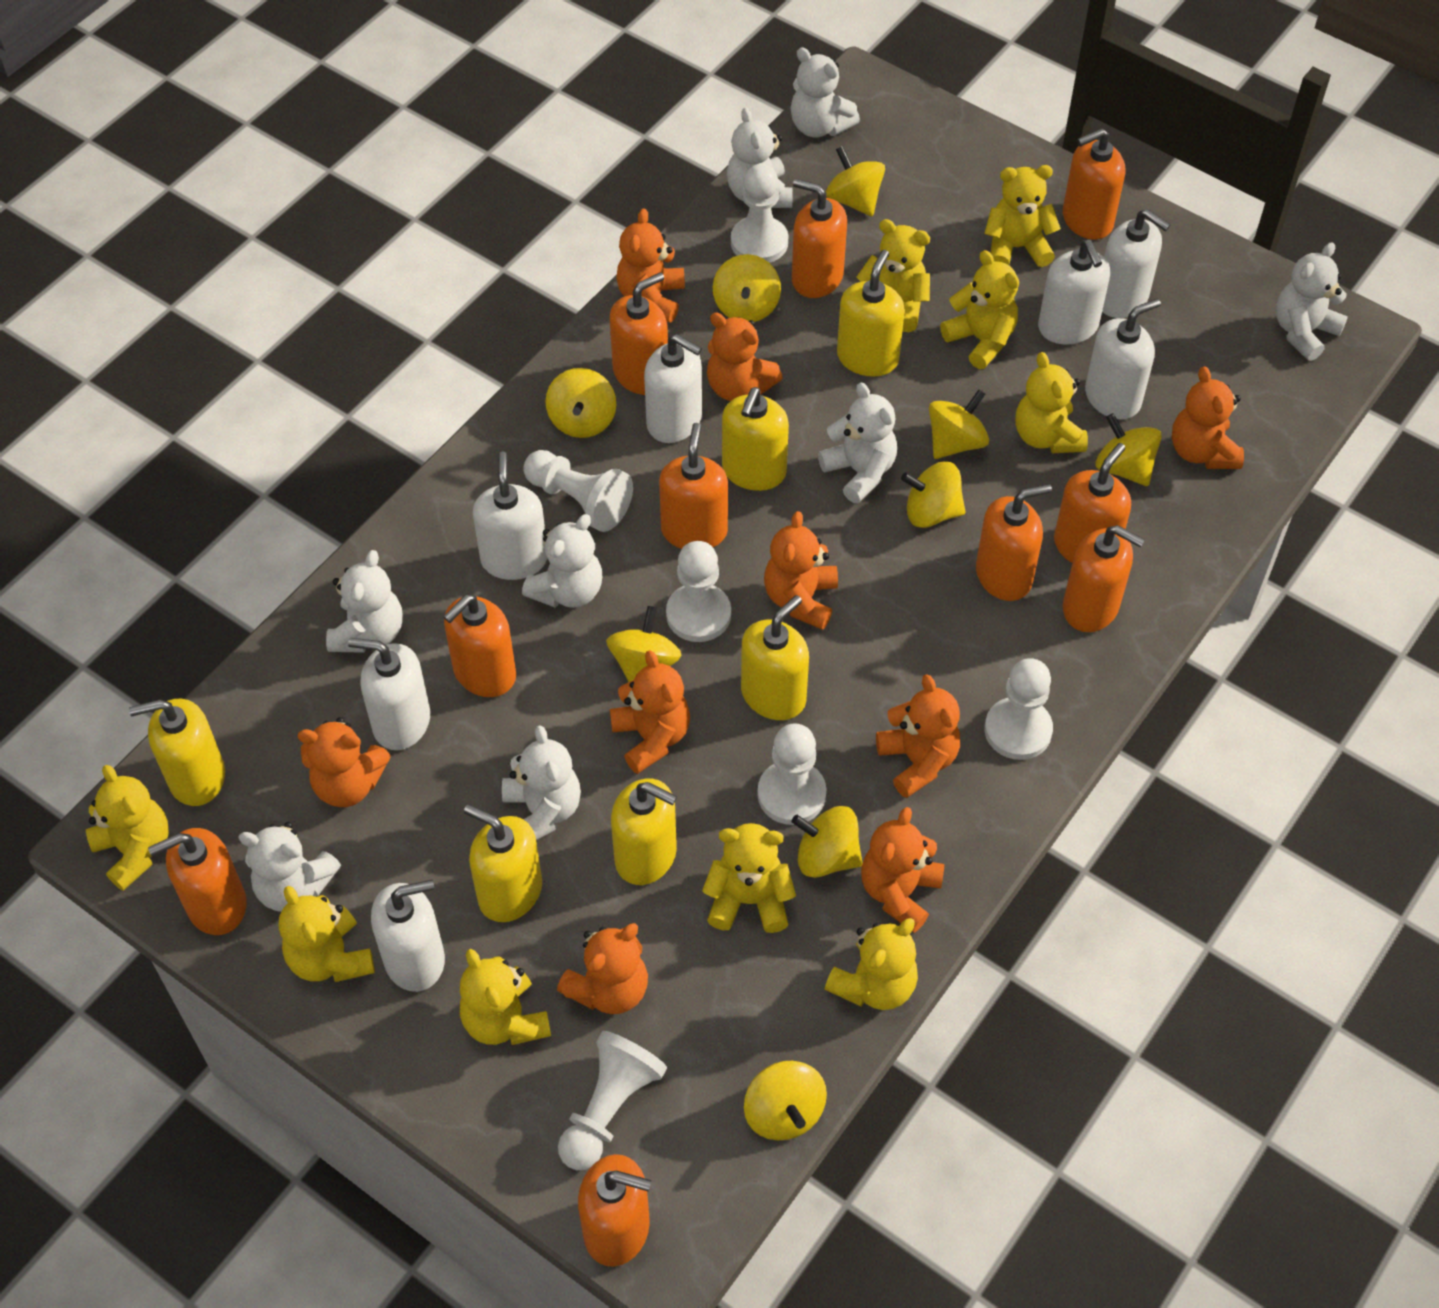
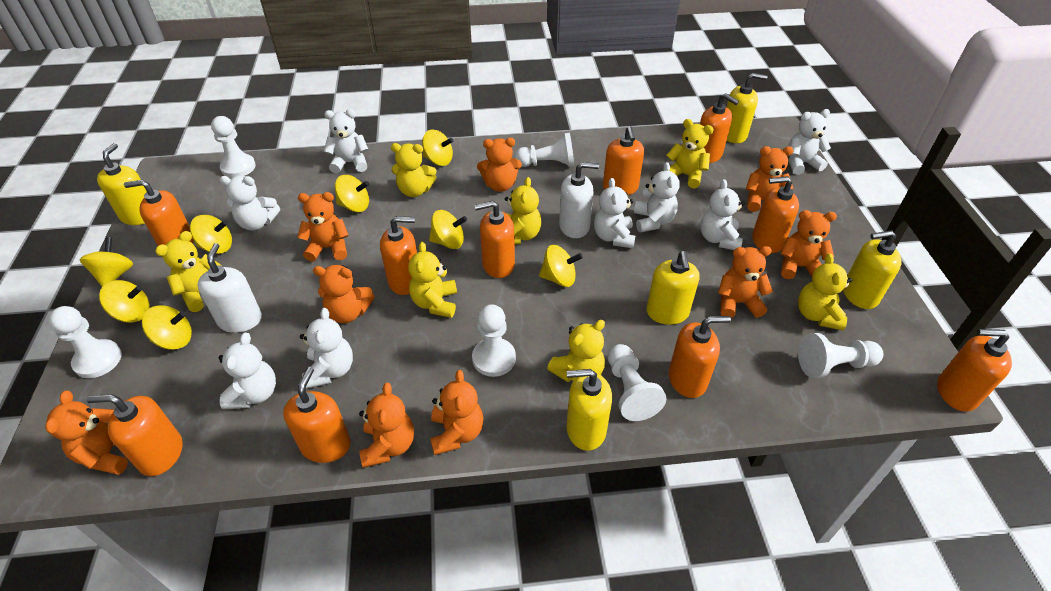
white soap dispenser: [348,638,430,750] [371,880,445,992] [473,451,547,580] [644,334,702,443] [1038,240,1110,345] [1085,299,1161,420] [1102,209,1170,318] = 7 -> [197,243,262,333] [559,162,599,238] = 2
yellow soap dispenser: [129,699,225,806] [464,804,542,922] [611,778,677,885] [722,387,789,491] [741,595,809,720] [837,250,905,377] = 6 -> [97,143,147,225] [566,369,612,451] [646,251,700,325] [727,73,767,143] [843,230,902,309] = 5
yellow spinning top: [545,368,616,438] [606,606,681,682] [713,254,781,322] [744,1061,827,1140] [792,806,863,878] [826,146,885,217] [901,462,966,528] [929,389,989,459] [1096,413,1162,486] = 9 -> [79,237,133,286] [99,280,150,323] [142,305,192,350] [190,215,232,254] [335,175,369,212] [422,130,454,166] [429,210,467,249] [539,245,583,287] = 8
yellow teddy bear: [86,765,169,891] [279,886,375,982] [460,949,551,1045] [702,823,796,933] [825,918,918,1010] [856,219,930,332] [940,250,1019,369] [984,165,1061,267] [1015,352,1088,453] = 9 -> [155,231,221,312] [391,143,436,197] [408,242,457,318] [505,177,541,245] [547,320,605,382] [666,119,714,189] [798,253,852,330] = 7

